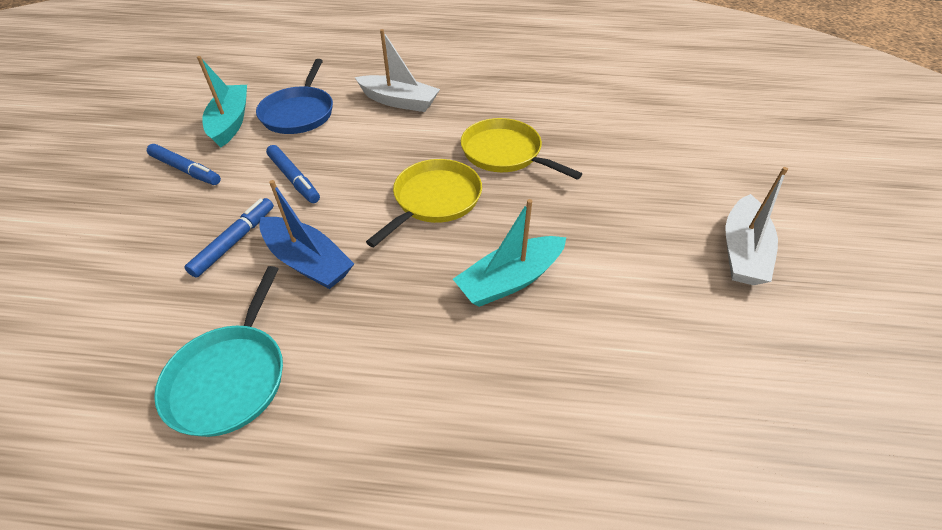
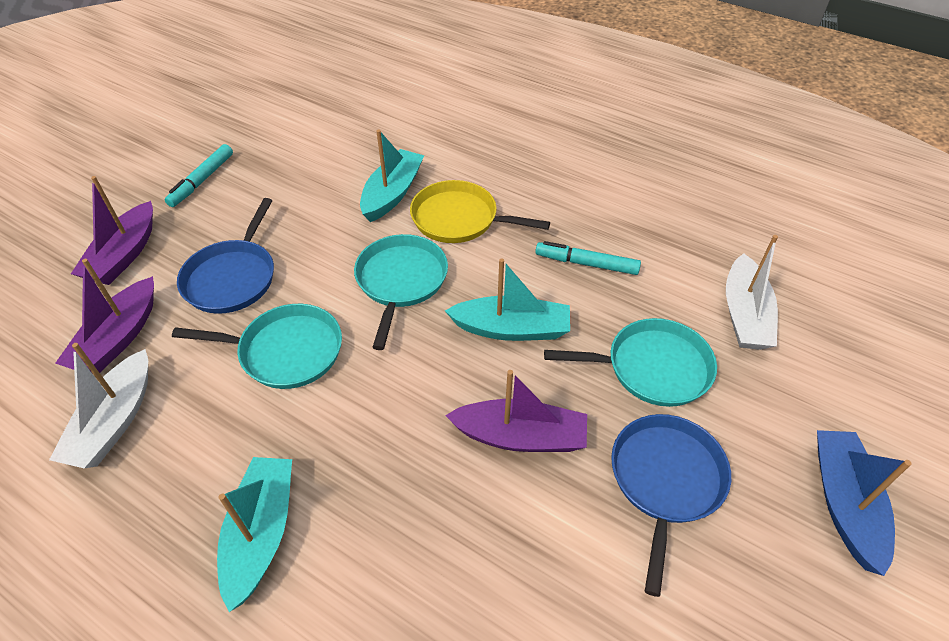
blue marker: [147,144,221,185] [184,198,274,278] [266,145,320,203] = 3 -> none = 0
blue pan: [256,59,333,134] = 1 -> [177,198,274,314] [611,414,731,597] = 2
purple boat: none = 0 -> [56,259,154,374] [71,176,153,285] [445,370,587,452] = 3
turquoise boat: [197,56,247,148] [453,199,567,307] = 2 -> [217,457,292,612] [360,129,424,222] [445,258,570,341] = 3
turquoise marker: none = 0 -> [165,144,233,207] [535,241,641,275] = 2
turquoise pan: [154,266,283,437] = 1 -> [172,304,342,389] [354,234,448,350] [544,318,717,407] = 3
yellow pan: [366,159,482,247] [461,118,582,180] = 2 -> [410,180,550,243] = 1

